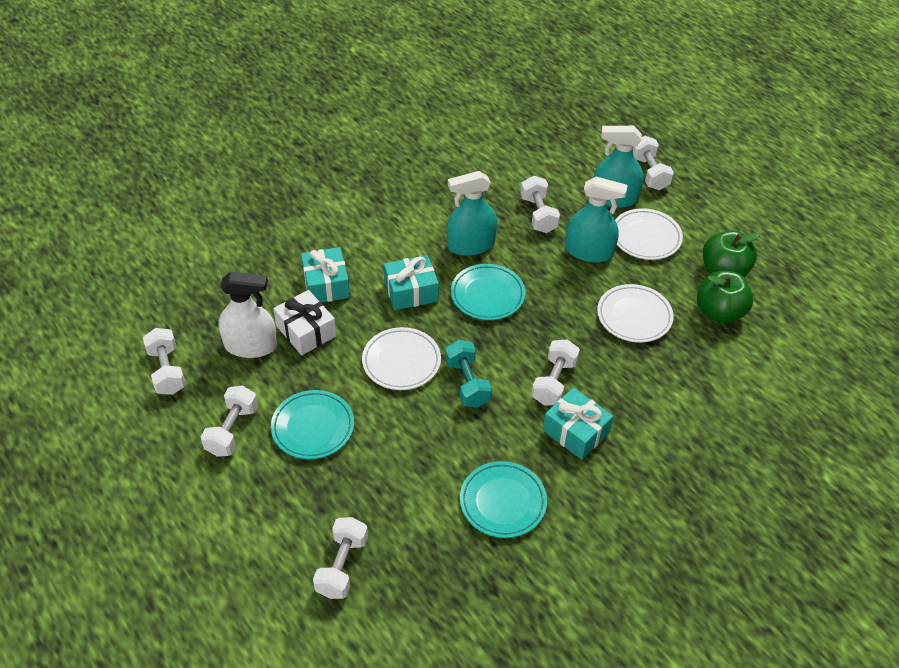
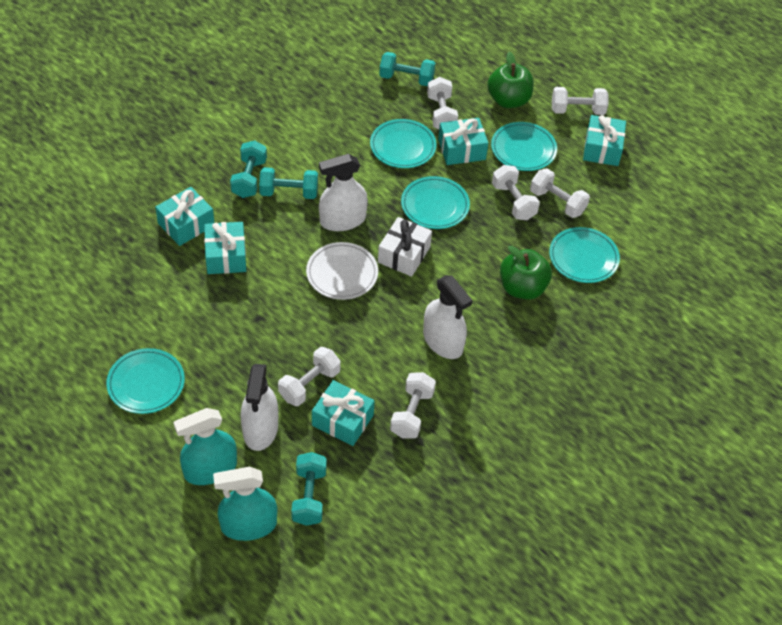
turquoise dumbbell: [445,340,492,408] = 1 -> [230,140,267,198] [259,167,318,199] [291,452,327,526] [379,52,436,86] = 4
turquoise gift: [301,247,350,303] [384,255,439,310] [543,388,613,460] = 3 -> [155,187,214,246] [204,222,246,274] [312,380,375,446] [438,118,488,165] [583,115,626,166] = 5
turquoise plate: [271,390,354,459] [451,264,525,320] [460,461,547,538] = 3 -> [106,348,185,414] [370,119,437,168] [401,176,470,229] [491,122,557,171] [549,227,620,283] = 5
turquoise spray bottle: [447,171,497,256] [565,177,628,263] [593,126,644,208] = 3 -> [173,408,237,485] [213,467,277,541] = 2
white plate: [362,327,441,390] [597,284,674,342] [615,208,683,260] = 3 -> [306,242,378,300] = 1
white spray bottle: [219,272,277,358] = 1 -> [241,364,279,451] [319,154,368,231] [423,275,472,359] = 3

